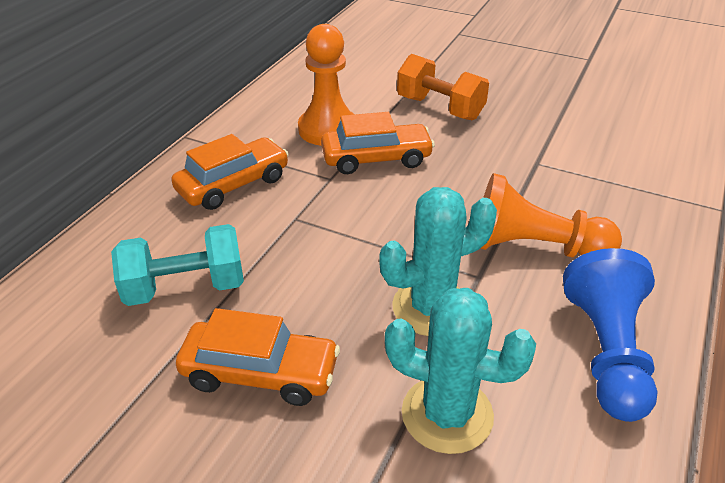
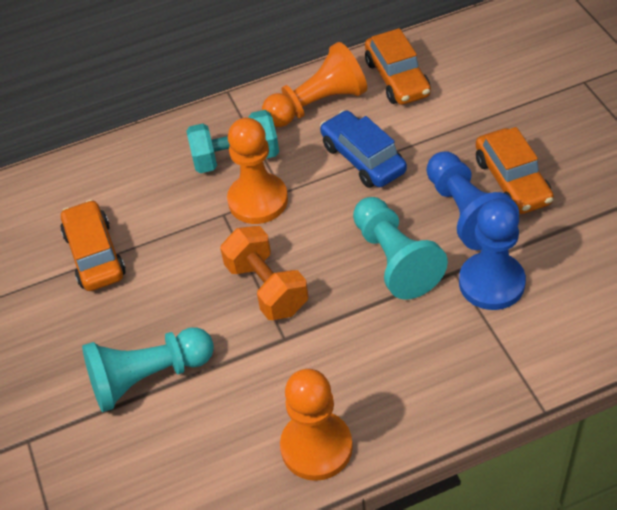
blue car: none = 0 -> [320,110,407,188] = 1
blue pawn: [563,248,658,422] = 1 -> [426,151,519,250] [459,199,526,310] = 2
orange pawn: [298,24,354,146] [480,173,622,258] = 2 -> [227,118,288,224] [262,42,367,127] [280,369,353,481] = 3
turquoise cactus: [379,187,497,336] [385,288,536,454] = 2 -> none = 0
turquoise pawn: none = 0 -> [82,327,214,412] [353,197,448,300] = 2

